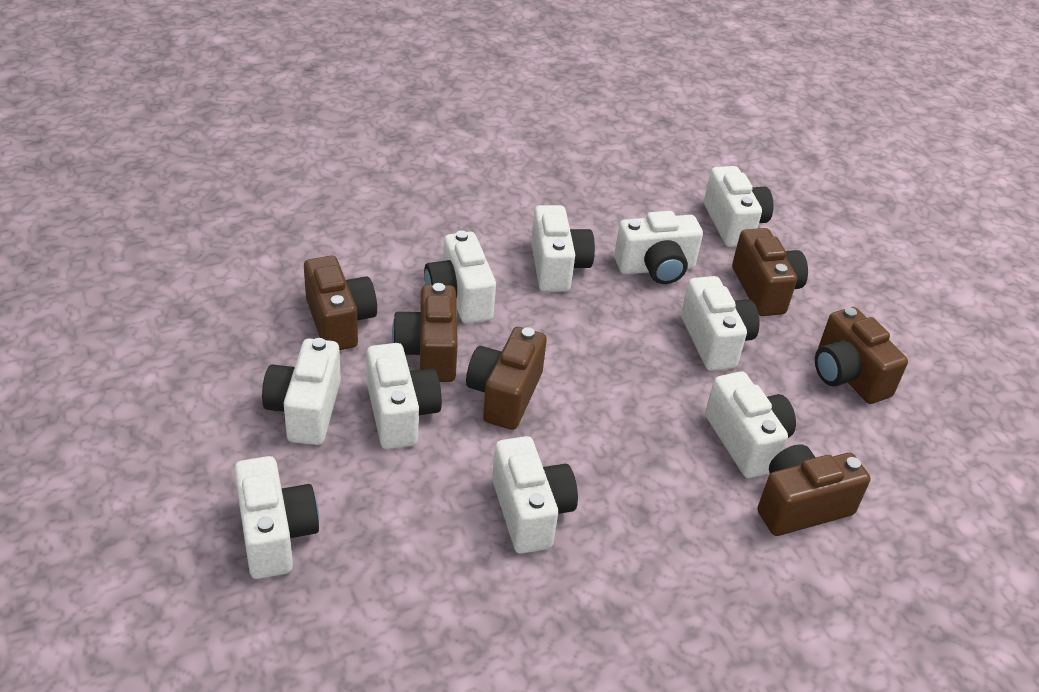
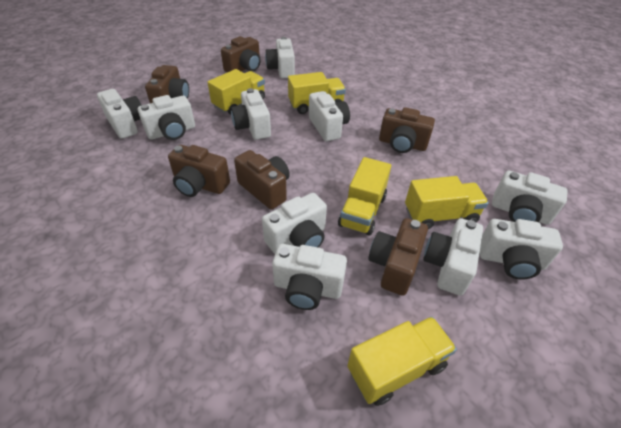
yellow truck: none = 0 -> [207,69,265,115] [288,72,346,114] [338,157,391,236] [347,316,457,406] [405,176,489,229] = 5

